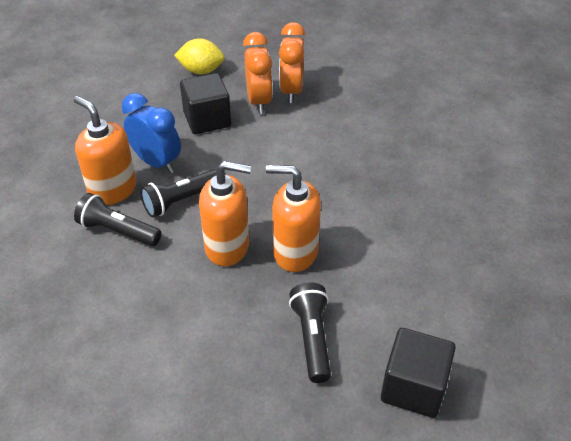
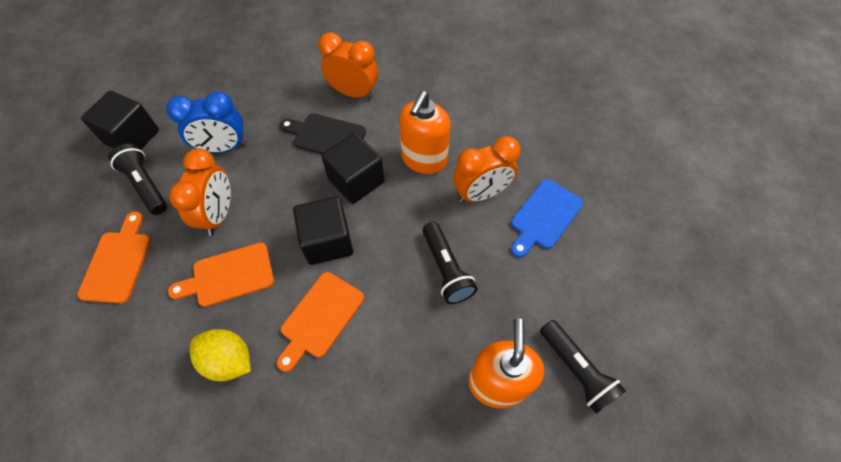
black cube: [180,73,231,134] [381,328,456,418] = 2 -> [81,91,159,150] [293,197,353,265] [321,133,385,204] = 3
black cutting board: none = 0 -> [280,113,366,154] = 1
blue cutting board: none = 0 -> [511,179,584,258] = 1
orange clock: [243,32,273,114] [279,22,305,103] = 2 -> [169,148,231,236] [318,32,378,100] [453,136,521,203] = 3
orange cutting board: none = 0 -> [77,211,151,303] [168,243,274,307] [277,272,364,372] = 3
orange soap dispenser: [74,96,136,205] [199,161,251,266] [266,165,321,272] = 3 -> [399,91,450,174] [468,318,544,409] = 2

